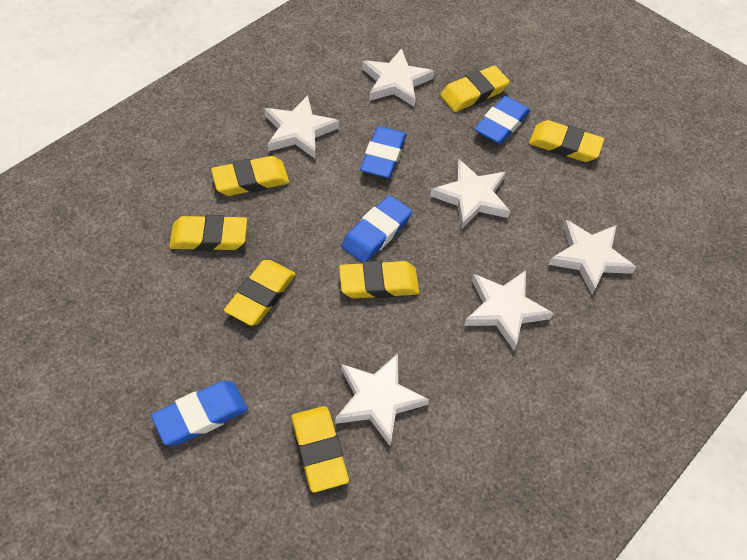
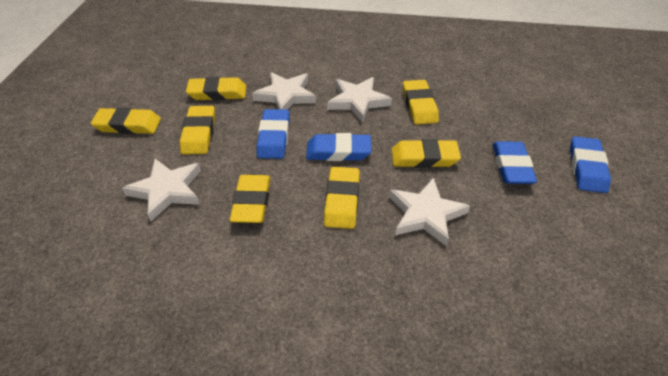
white star: [264,95,339,159] [335,353,429,446] [362,48,434,107] [430,159,510,229] [464,271,553,350] [548,220,636,295] = 6 -> [122,159,201,221] [252,72,316,110] [327,77,392,123] [389,178,470,246] = 4

